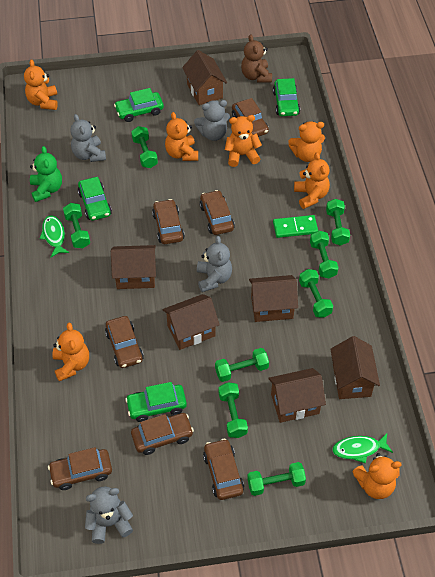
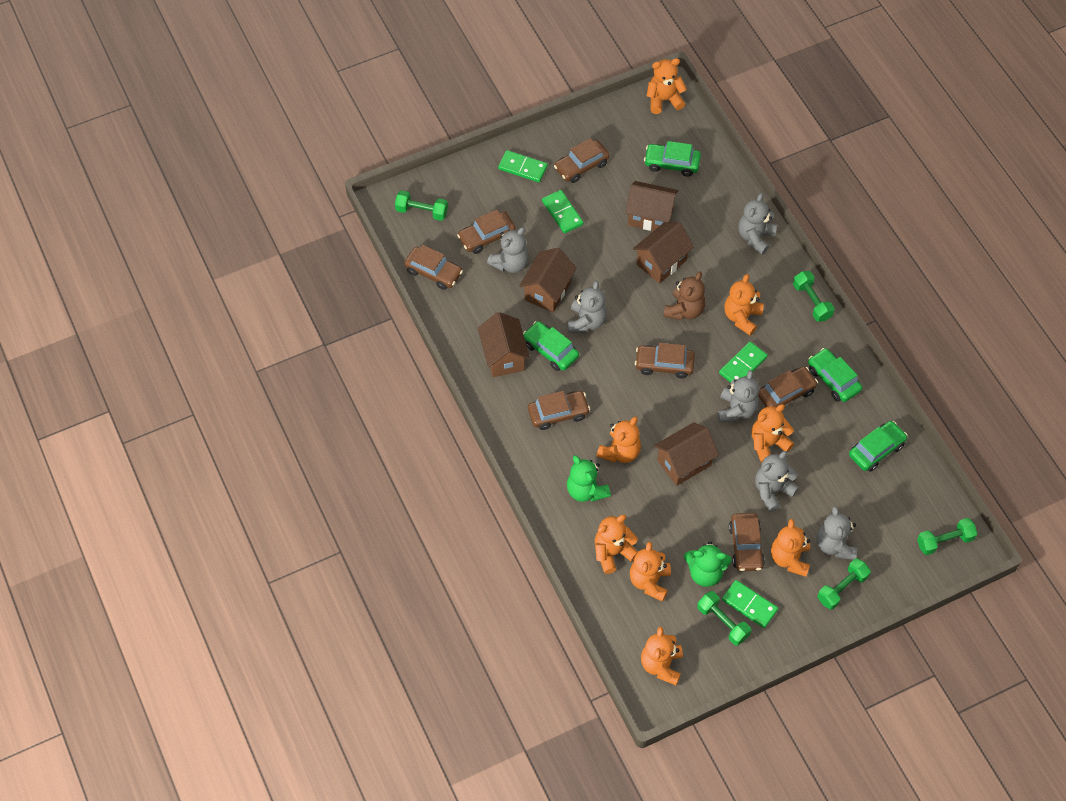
brown house: [111,245,156,289] [162,294,220,350] [182,50,227,105] [249,275,298,322] [268,368,326,423] [330,336,380,399] = 6 -> [478,312,530,377] [519,248,577,312] [626,181,678,231] [633,222,694,284] [654,422,719,486] = 5
green domino: [273,215,318,238] = 1 -> [498,150,548,182] [542,190,583,233] [719,342,768,383] [722,580,778,628] = 4
green dumbbell: [63,203,90,248] [131,126,158,168] [215,348,269,382] [219,383,248,438] [247,462,306,496] [299,269,333,318] [310,231,339,278] [326,199,350,246] = 8 -> [395,190,448,221] [697,591,751,646] [793,271,834,322] [817,558,871,610] [917,518,977,555] = 5
green fish: [39,216,69,257] [332,433,393,463] = 2 -> none = 0
green teddy bear: [30,146,62,202] = 1 -> [567,455,611,502] [684,541,732,587] = 2
grey teddy bear: [70,114,106,162] [85,486,133,544] [194,100,230,141] [197,236,232,292] = 4 -> [487,227,529,273] [568,281,607,333] [718,370,759,422] [738,193,777,255] [755,451,799,512] [817,506,857,560] = 6
orange teddy bear: [24,59,58,110] [52,323,89,381] [165,112,198,161] [225,115,262,167] [288,121,325,162] [294,152,330,209] [352,453,402,499] = 7 -> [595,515,638,574] [597,417,641,463] [630,542,671,602] [641,627,683,685] [647,58,687,114] [724,274,764,336] [751,404,794,463] [771,519,810,577] = 8

